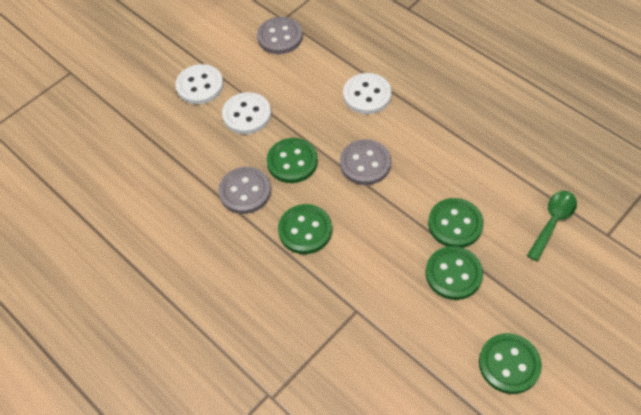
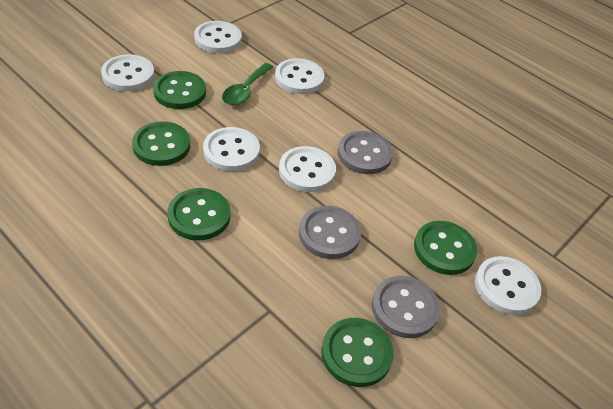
white button: [175,64,224,104] [222,92,271,135] [343,73,391,114] = 3 -> [101,54,155,91] [194,21,242,53] [203,127,260,171] [275,58,324,94] [279,146,336,192] [475,256,541,315] = 6

